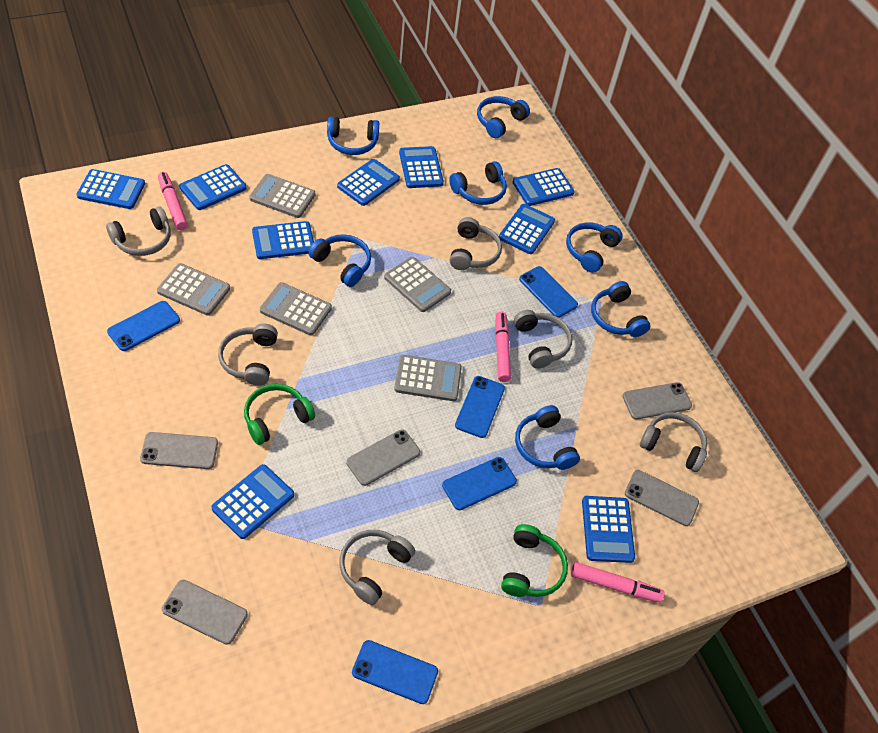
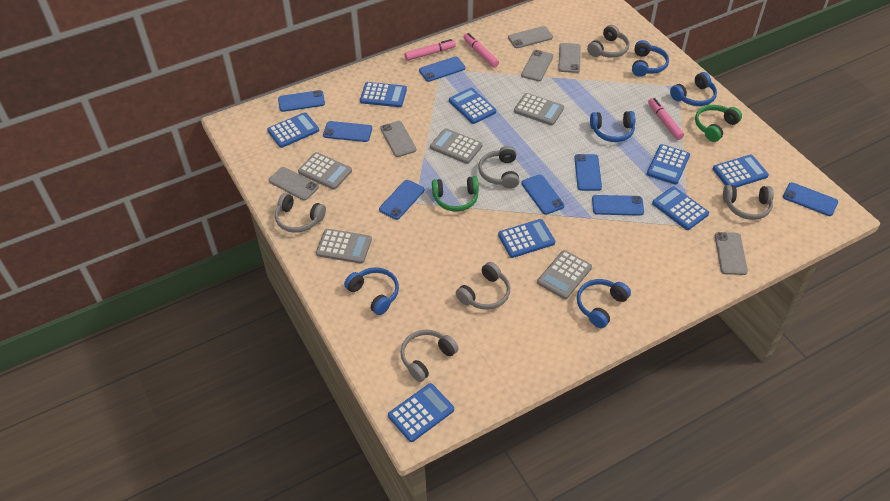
blue calculator: [77,169,145,209] [179,164,247,210] [211,464,294,539] [252,221,314,259] [337,159,400,206] [399,146,444,188] [499,204,555,254] [513,168,574,206] [582,496,635,563] = 9 -> [267,112,319,148] [360,82,407,107] [388,383,454,442] [449,88,496,124] [498,219,555,258] [647,144,690,185] [652,187,709,230] [713,155,769,188] = 8
blue headphones: [308,234,371,287] [327,117,379,155] [449,161,507,205] [477,96,530,138] [515,405,580,470] [566,222,623,273] [591,281,650,337] = 7 -> [344,267,399,315] [577,279,631,328] [590,111,635,142] [632,40,669,77] [670,72,717,106] = 5
blue phone: [107,301,180,351] [352,640,438,704] [442,457,517,510] [455,376,505,438] [519,266,578,318] = 5 -> [278,90,325,112] [323,121,372,142] [379,180,425,220] [419,56,465,82] [521,174,565,215] [574,154,602,191] [592,195,644,216] [783,182,838,216] = 8
grey phone: [140,432,218,469] [162,580,248,645] [346,429,420,486] [623,382,692,420] [625,470,699,526] = 5 -> [269,167,319,200] [380,121,416,157] [508,26,553,48] [521,50,553,81] [558,43,581,73] [715,232,748,275] = 6

